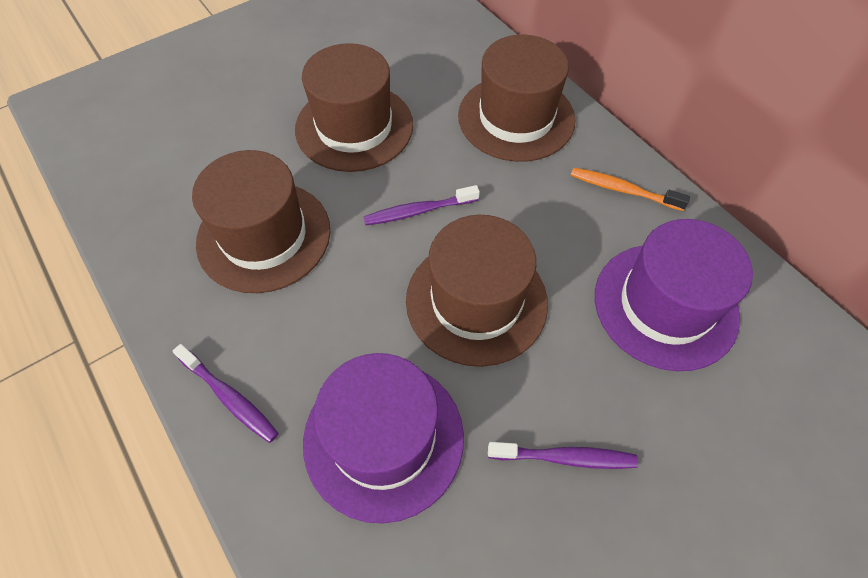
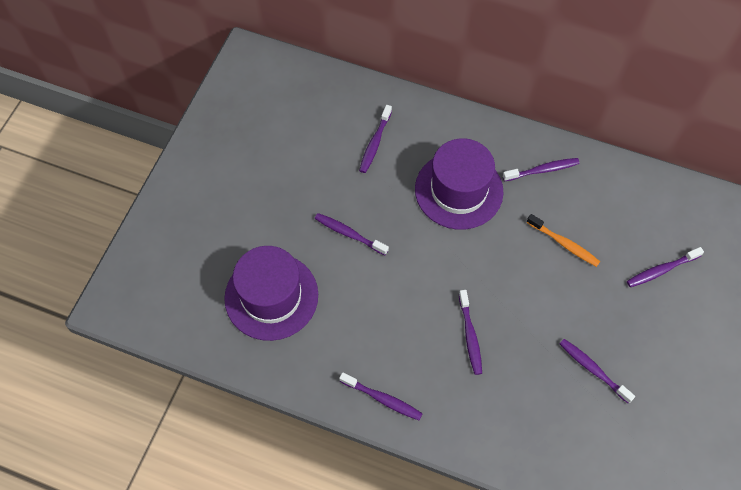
brown hat: [192,150,331,293] [295,43,413,172] [406,215,548,367] [458,35,575,162] = 4 -> none = 0
purple toothbrush: [173,344,279,443] [363,185,480,225] [488,442,638,469] = 3 -> [315,213,389,255] [339,372,423,420] [359,105,392,173] [459,290,482,375] [503,158,580,182] [559,339,635,404] [627,247,704,287] = 7

